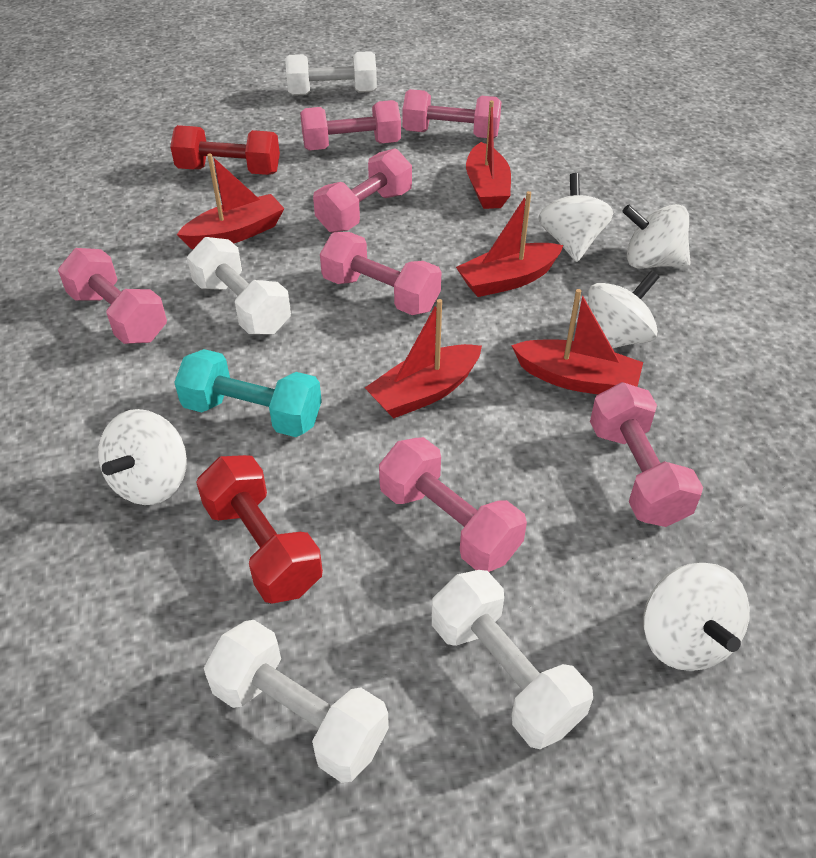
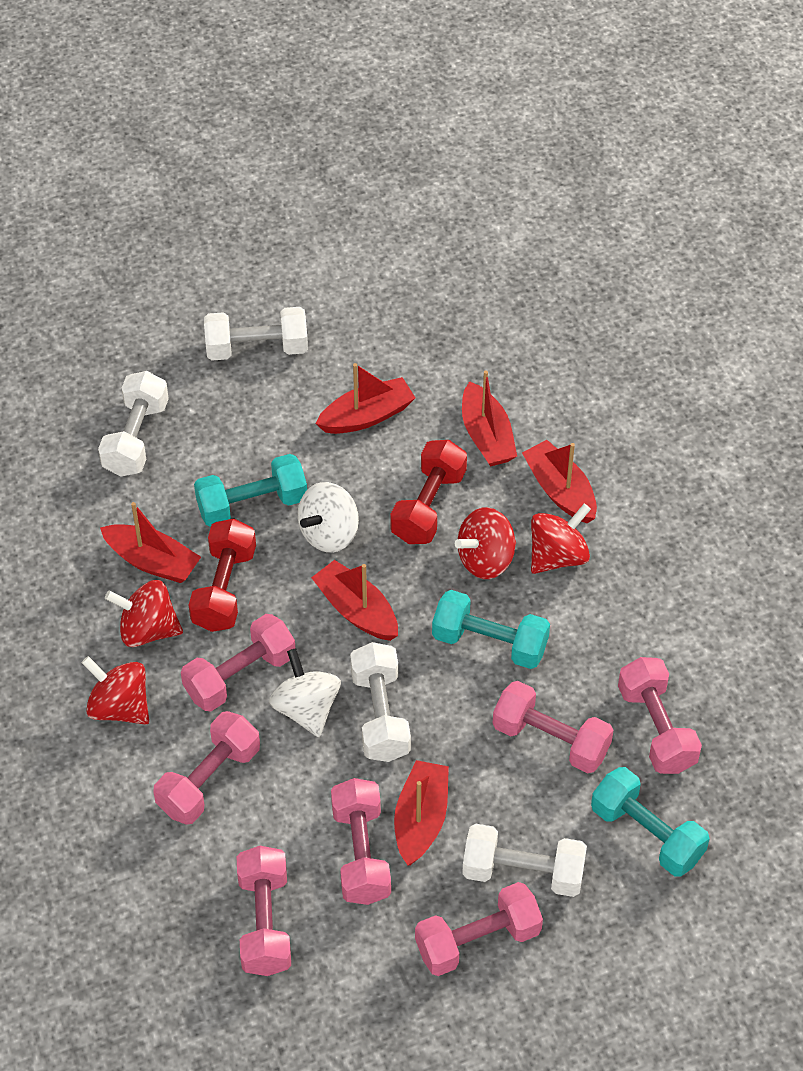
red boat: [177,153,285,249] [365,299,482,419] [456,191,564,297] [466,100,511,209] [511,289,643,394] = 5 -> [100,502,201,583] [311,560,398,641] [315,363,415,434] [394,760,449,866] [462,370,517,467] [522,440,597,523] = 6
red spinning top: none = 0 -> [82,656,149,725] [105,580,183,647] [455,507,516,579] [531,504,591,574] = 4
turquoise dumbbell: [174,349,322,437] = 1 -> [194,454,307,527] [432,590,550,669] [591,767,710,876] = 3
white spinning top: [98,409,187,505] [539,173,613,262] [588,271,659,348] [622,204,691,269] [643,563,750,671] = 5 -> [269,648,341,737] [298,482,359,553] = 2

